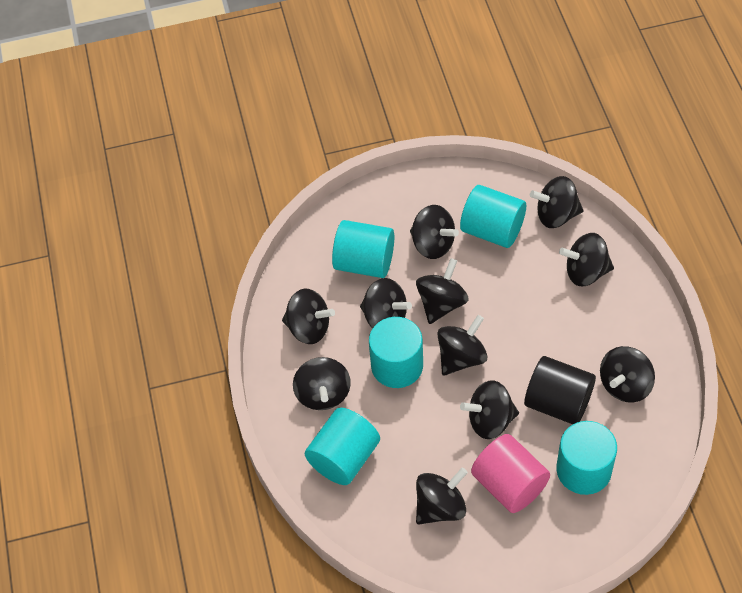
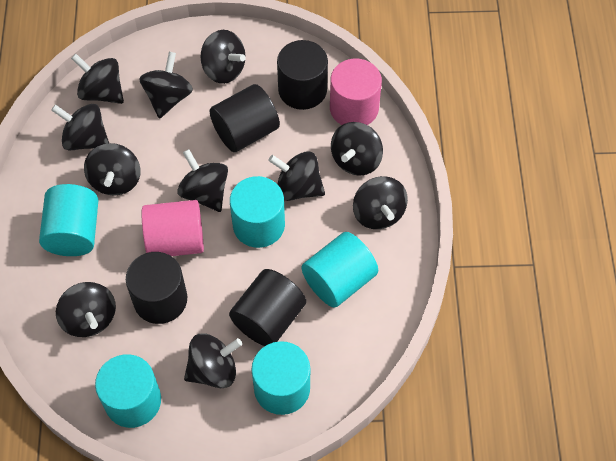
black cylinder: [524,356,596,424] = 1 -> [126,252,187,324] [209,84,280,152] [229,269,306,346] [277,40,328,110] = 4
pink cylinder: [471,434,550,513] = 1 -> [142,200,204,256] [330,59,382,125] = 2

